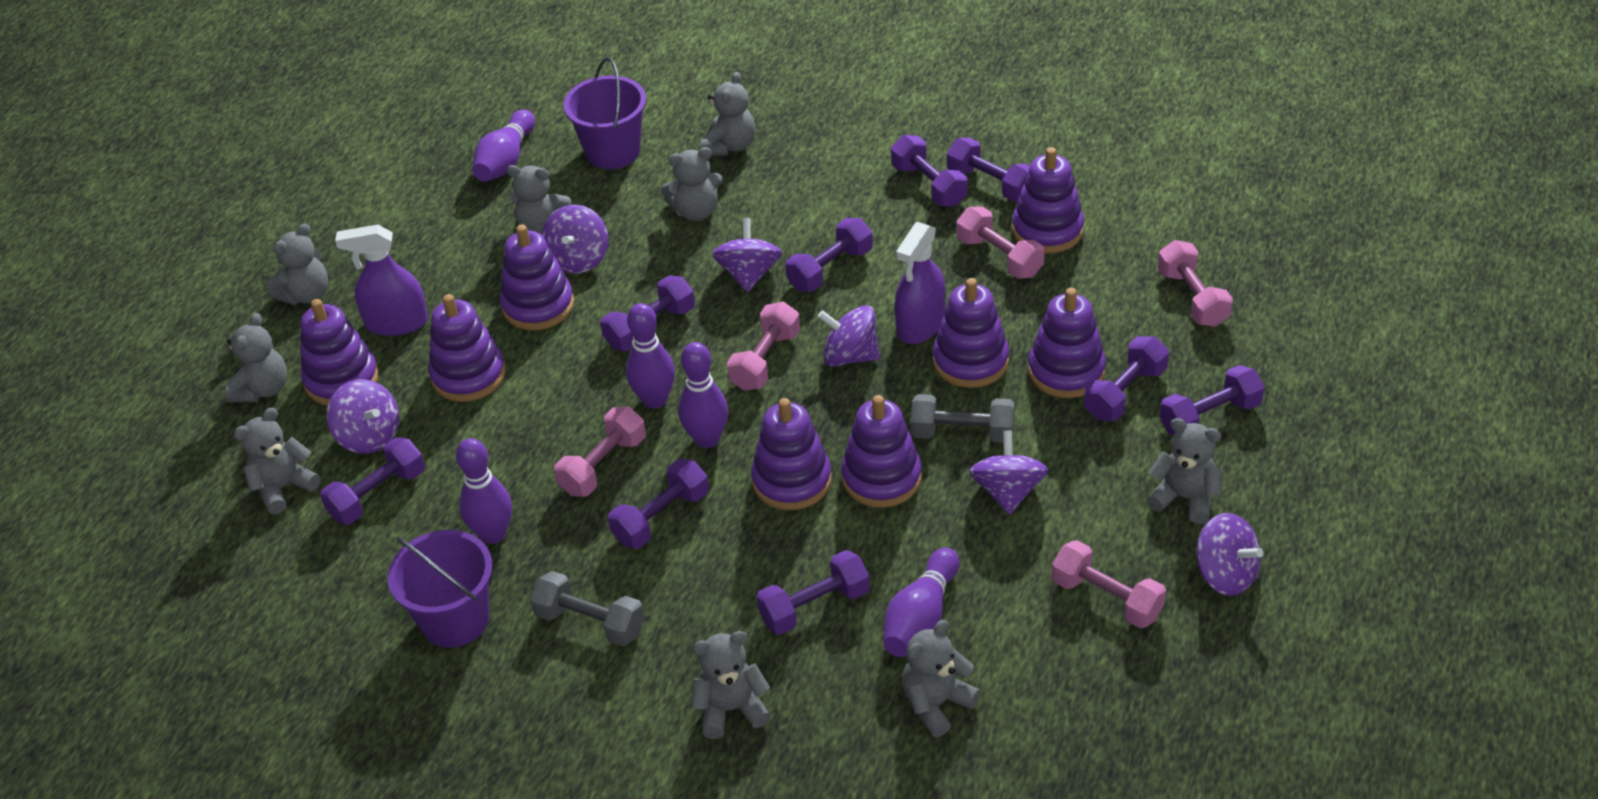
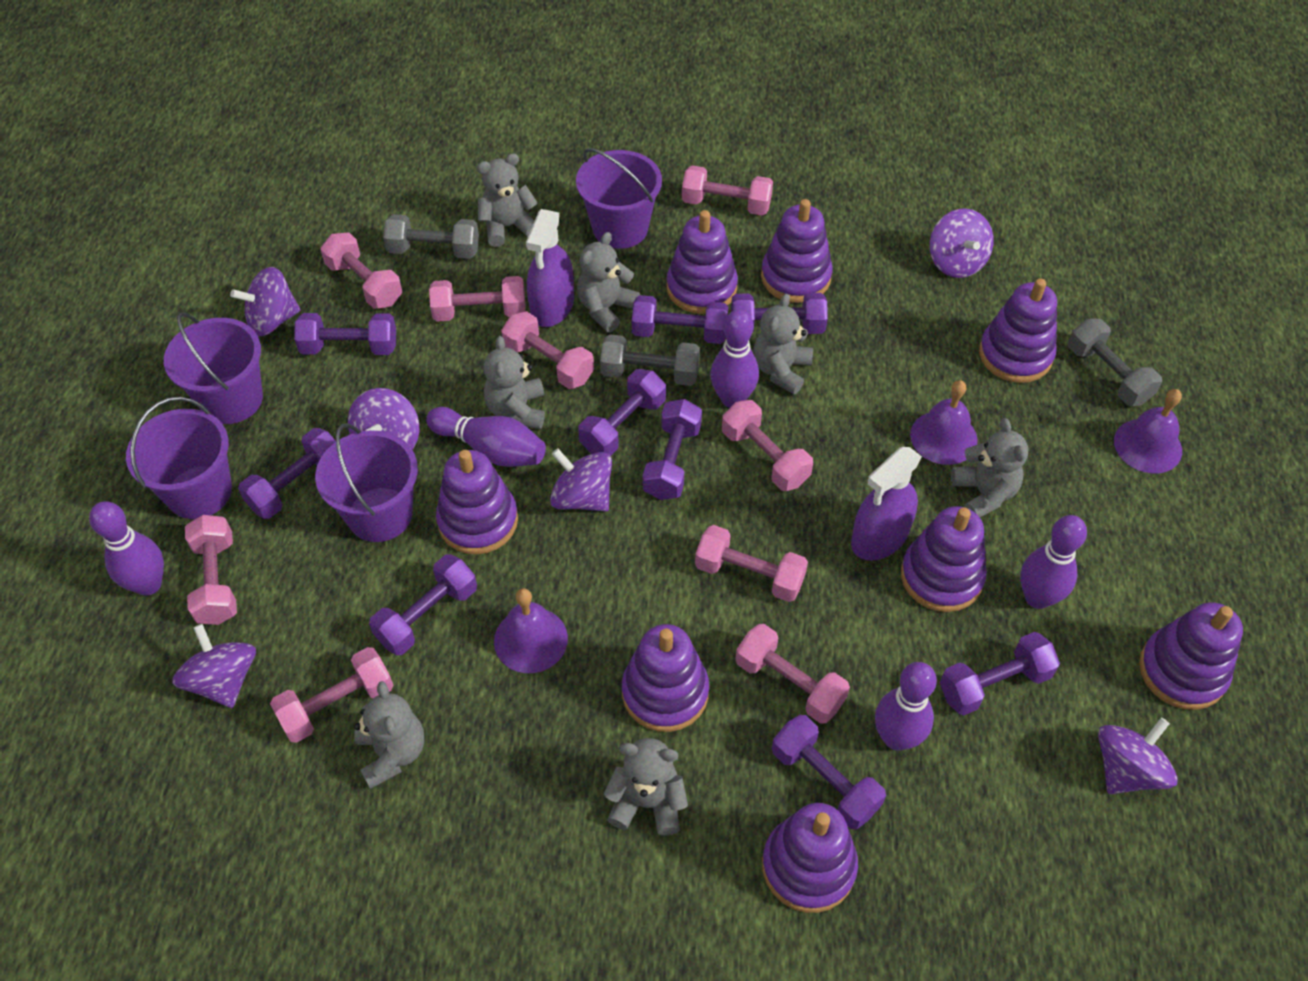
grey dumbbell: [530,571,645,646] [911,394,1015,443] = 2 -> [383,214,479,259] [600,334,700,386] [1068,319,1162,406] = 3
grey teddy bear: [225,313,287,403] [234,408,321,514] [267,223,328,305] [507,165,571,235] [661,147,723,221] [691,631,771,739] [701,72,755,155] [902,620,980,737] [1146,418,1221,524] = 9 -> [354,681,424,789] [477,153,538,247] [483,336,545,429] [577,232,640,332] [604,738,688,836] [753,294,813,394] [951,418,1028,517] = 7
pink dumbbell: [554,407,646,497] [727,302,800,391] [957,206,1045,279] [1052,540,1166,628] [1158,240,1233,327] = 5 -> [185,515,237,625] [270,647,394,743] [320,232,402,309] [429,276,526,321] [501,311,594,389] [682,165,773,216] [695,525,808,602] [722,400,813,491] [735,624,850,724] = 9
purple bell: none = 0 -> [494,588,568,673] [910,380,978,465] [1114,389,1182,473] = 3
purple bucket: [388,530,493,648] [563,57,646,169] = 2 -> [126,397,232,519] [164,312,263,424] [315,423,418,542] [576,148,662,249] = 4

